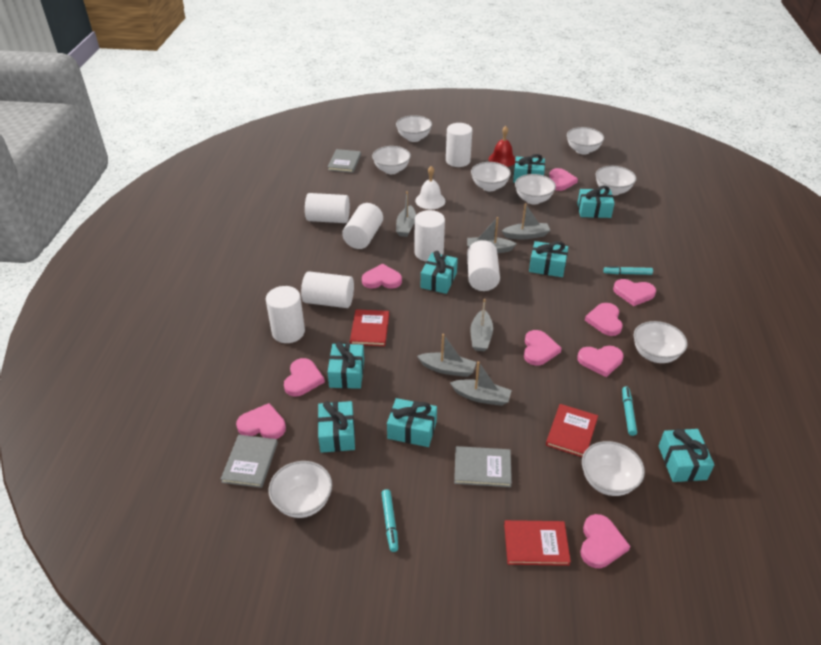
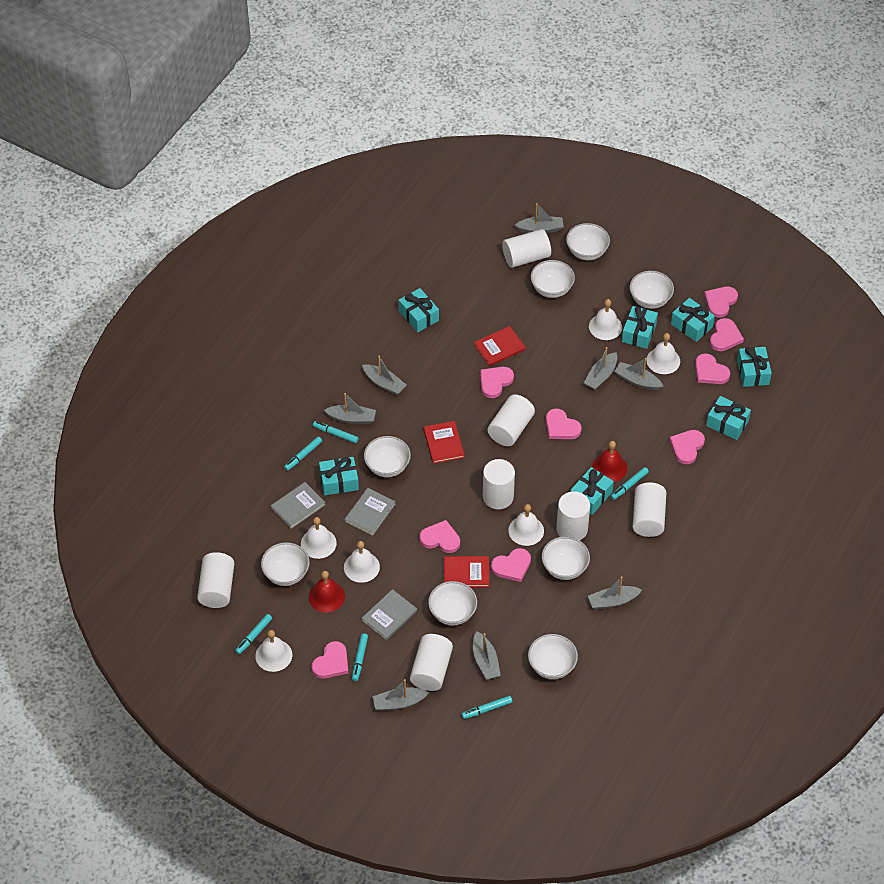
grey boat: [396,191,416,237] [417,334,476,377] [450,361,512,406] [467,217,517,253] [470,299,493,351] [502,203,551,240] = 6 -> [324,393,376,424] [362,356,406,395] [373,679,429,711] [473,631,501,680] [515,203,564,233] [584,347,617,390] [588,576,642,609] [614,358,663,390] = 8
red bell: [488,126,516,167] = 1 -> [309,571,345,612] [592,441,627,482] = 2
turquoise gift: [318,401,355,453] [327,342,364,389] [387,398,437,447] [421,251,458,294] [513,154,545,183] [529,241,568,277] [577,186,615,218] [659,429,714,482] = 8 -> [319,457,359,495] [399,288,439,332] [570,467,614,515] [622,306,658,349] [671,298,715,342] [706,396,751,440] [737,347,772,387] = 7
turquoise marker: [381,489,398,552] [603,266,653,275] [622,386,637,436] = 3 -> [235,614,272,654] [284,437,322,471] [313,421,358,443] [352,633,368,681] [462,696,512,719] [611,467,649,500] = 6
white bell: [415,166,445,209] = 1 -> [255,630,292,672] [301,517,337,559] [344,541,380,583] [508,504,544,546] [589,299,622,340] [646,333,680,374] = 6
white bowl: [269,461,332,518] [372,146,411,174] [396,115,432,142] [471,162,511,191] [515,174,556,205] [567,127,604,154] [582,441,645,496] [596,166,636,196] [633,321,688,363] = 9 -> [261,542,310,586] [364,436,411,477] [428,581,477,625] [528,634,578,679] [531,260,575,298] [542,536,590,580] [566,223,610,260] [630,271,674,309] = 8

